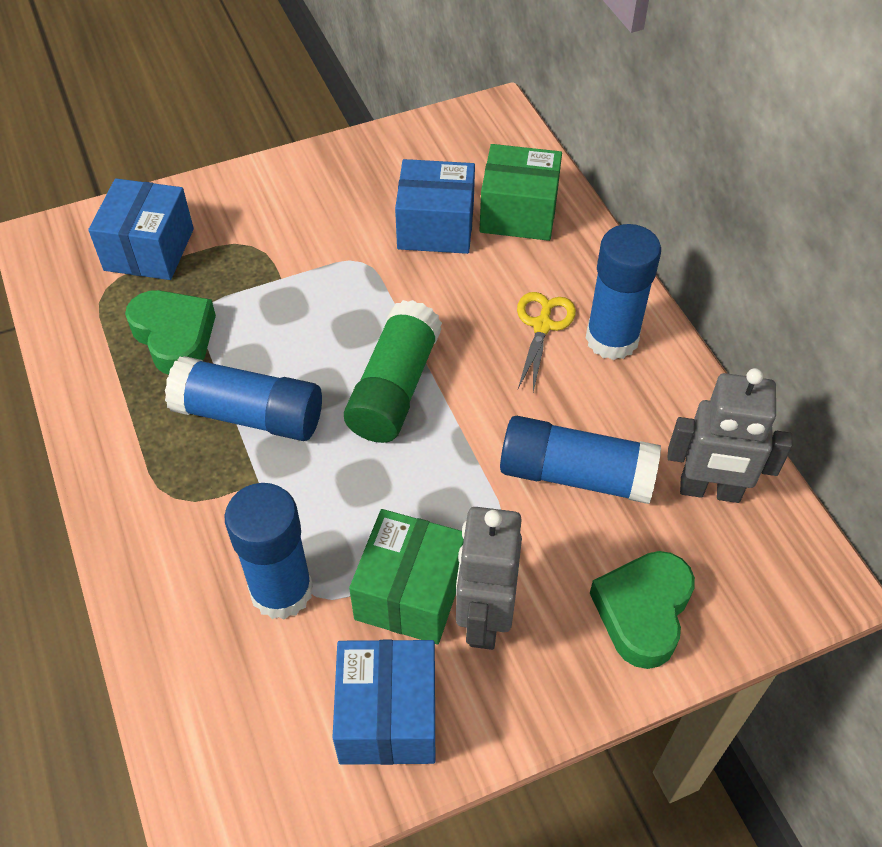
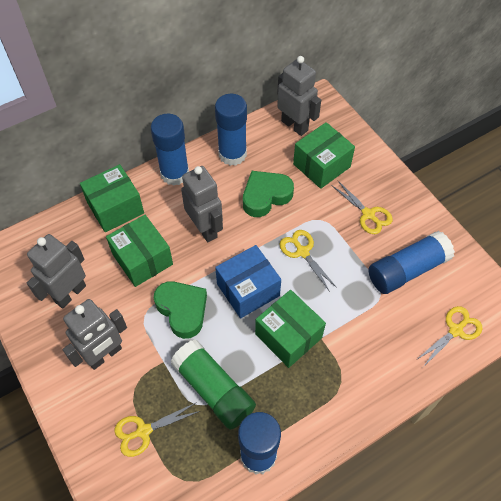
blue box: [88,178,194,280] [332,640,435,765] [395,159,475,254] = 3 -> [215,245,281,318] = 1
green box: [349,509,464,645] [480,144,562,241] = 2 -> [80,164,144,232] [106,215,173,287] [255,290,326,368] [293,122,355,189] = 4
grey robot: [456,507,522,650] [667,368,792,503] = 2 -> [27,234,86,309] [63,299,127,370] [181,166,223,242] [277,56,321,136] = 4
yellow scissors: [517,292,576,392] = 1 -> [114,402,200,457] [279,230,337,292] [331,180,393,234] [416,306,482,367] = 4

